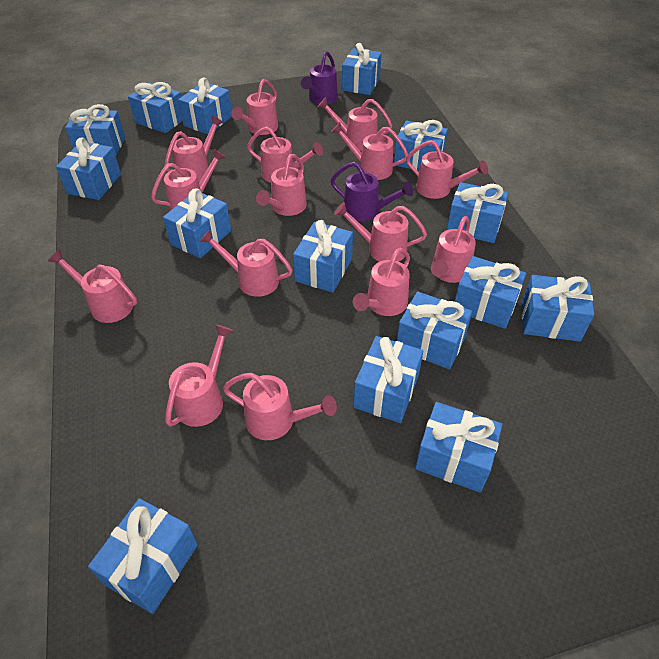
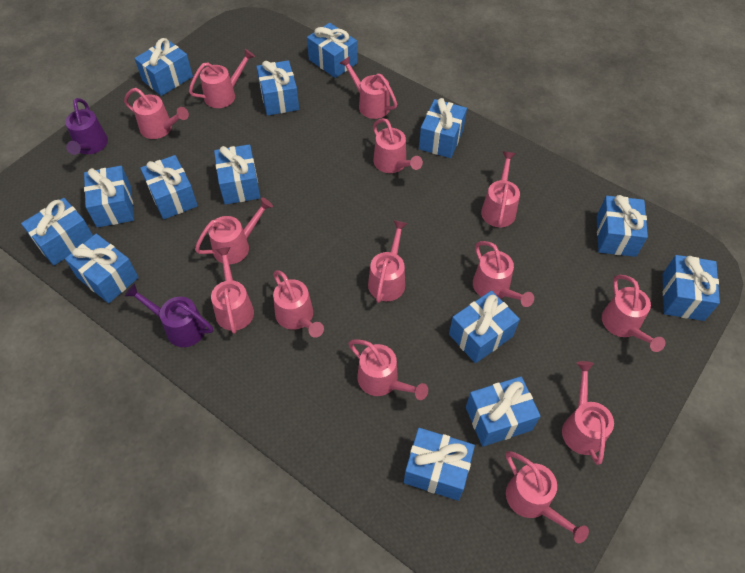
blue gift: [56,137,121,200] [65,104,125,156] [88,498,198,614] [128,82,182,133] [163,188,231,258] [178,78,232,134] [293,220,353,292] [342,43,382,95] [353,336,423,423] [394,120,448,171] [397,291,472,369] [415,402,503,493] [447,182,508,243] [455,256,526,329] [522,275,594,342] = 15 -> [21,198,93,265] [65,234,139,303] [84,166,134,228] [134,38,193,96] [140,155,198,219] [214,144,260,204] [256,60,299,116] [307,23,357,78] [404,428,475,501] [419,98,467,158] [449,290,520,363] [466,376,540,447] [597,195,648,257] [663,255,720,321] = 14
pink watering can: [48,250,137,323] [151,149,226,211] [165,116,223,182] [165,325,233,427] [200,229,293,297] [223,373,337,440] [231,79,278,135] [247,126,323,183] [256,154,307,216] [318,97,392,151] [331,122,408,180] [334,202,427,262] [353,248,410,316] [406,140,488,199] [431,216,476,283] = 15 -> [124,88,189,139] [189,49,255,108] [195,197,273,264] [211,247,254,334] [273,270,324,338] [339,57,397,119] [348,339,428,400] [368,220,408,303] [373,118,423,173] [473,241,534,307] [481,152,520,227] [506,451,589,543] [562,361,614,465] [602,275,665,352] = 14

